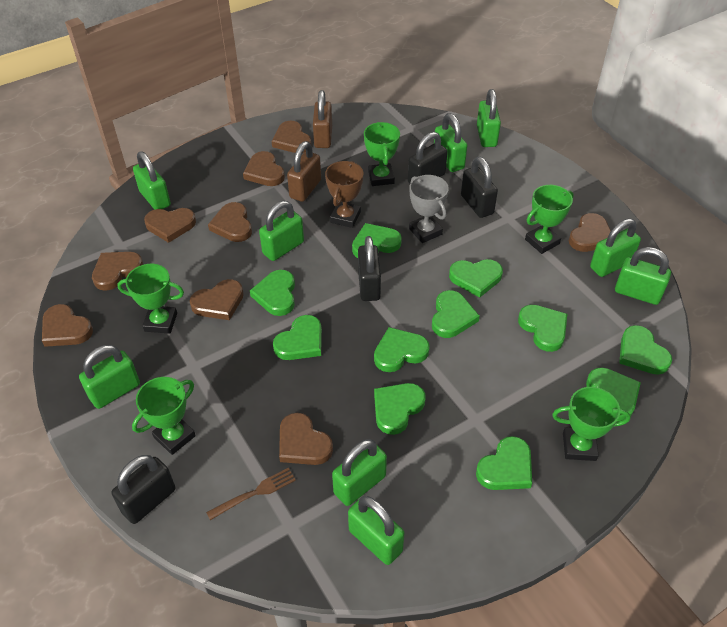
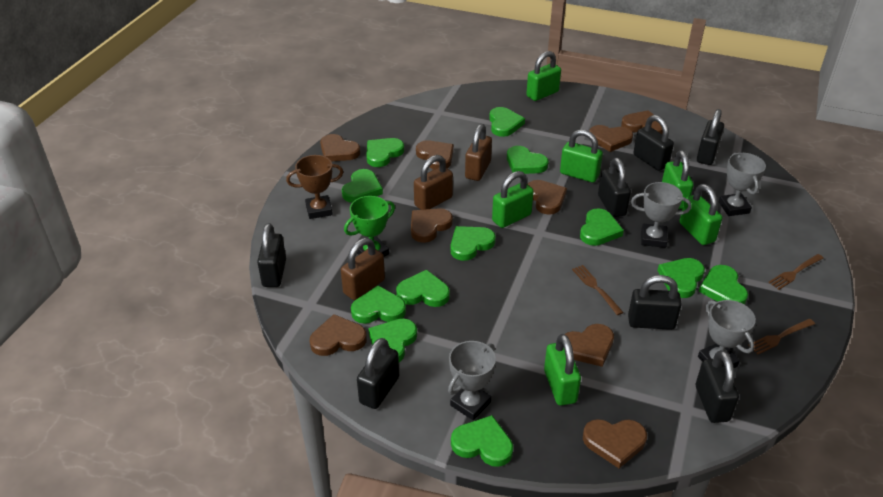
black padlock: [111,455,176,524] [358,236,381,301] [408,132,448,184] [461,157,498,218] = 4 -> [257,223,286,287] [357,338,399,409] [598,158,631,217] [628,275,682,330] [633,115,674,171] [696,350,739,423] [697,109,724,165] = 7
brown fork: [206,468,296,520] = 1 -> [572,265,624,315] [748,319,815,354] [768,254,824,290] = 3
brown padlock: [287,141,321,202] [313,90,332,148] = 2 -> [341,238,385,300] [414,155,453,210] [465,124,492,181] = 3
green heart: [250,270,295,316] [273,315,322,360] [352,223,402,258] [374,327,430,372] [374,383,425,435] [432,290,480,338] [449,259,503,298] [476,436,532,490] [518,305,567,352] [586,368,641,421] [619,325,672,375] = 11 -> [342,169,383,203] [351,285,406,324] [366,138,404,167] [368,318,417,362] [396,270,450,307] [451,226,496,261] [451,415,513,467] [489,107,525,137] [507,146,548,174] [580,208,624,246] [657,258,705,298] [699,265,748,305] = 12
green padlock: [79,345,140,409] [133,151,171,210] [259,201,304,261] [332,439,387,506] [348,496,404,565] [434,113,467,172] [477,89,501,147] [590,219,641,277] [615,247,671,305] = 9 -> [492,171,534,228] [526,51,561,101] [544,334,581,406] [560,129,603,183] [662,150,694,209] [679,184,722,245] = 6
green trophy: [117,264,184,334] [132,377,196,455] [364,122,400,186] [525,185,574,254] [552,387,631,461] = 5 -> [344,196,395,257] = 1
grey trophy: [409,175,449,243] = 1 -> [448,341,496,420] [631,182,692,248] [698,300,756,368] [719,153,766,216] = 4

